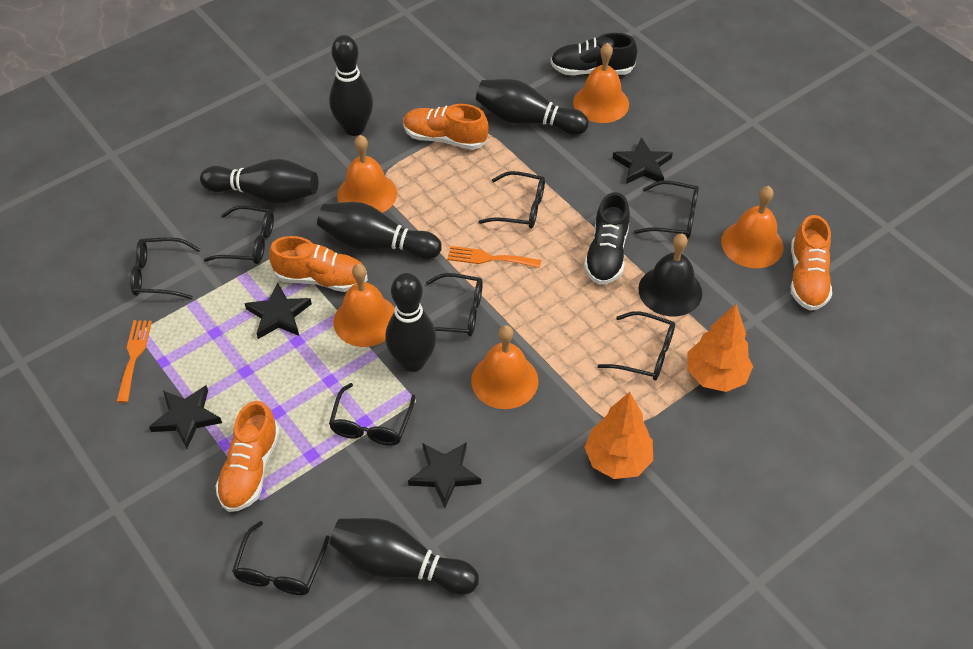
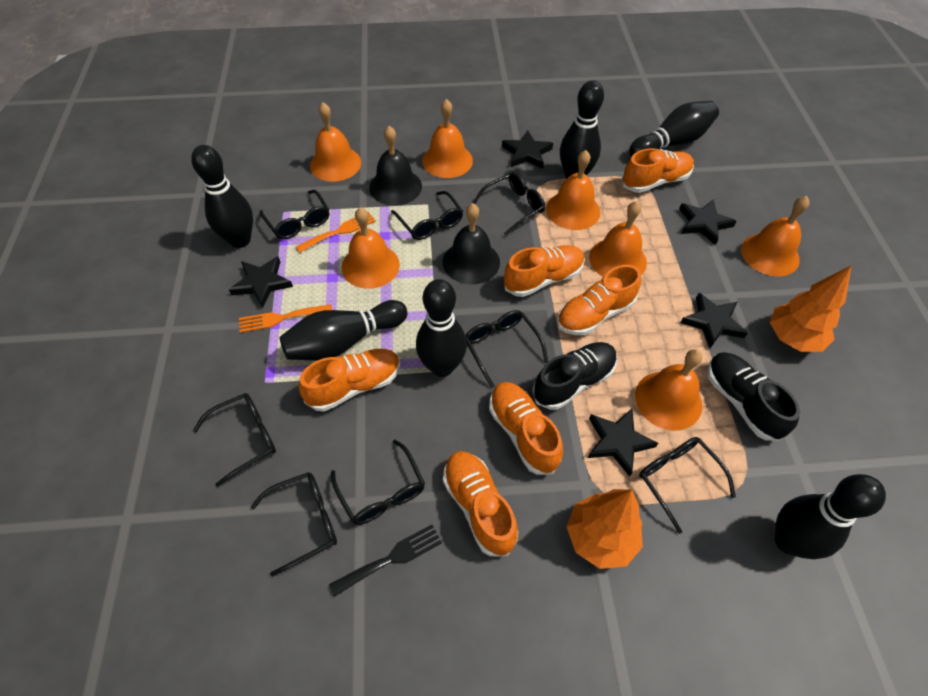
black bell: [638,234,702,316] = 1 -> [369,126,422,206] [443,203,500,285] = 2
black fork: none = 0 -> [329,524,442,597] = 1
black star: [149,386,222,449] [244,283,312,339] [408,442,481,508] [612,137,673,184] = 4 -> [229,256,293,308] [502,130,553,169] [588,409,658,477] [679,199,737,245] [681,293,748,348] = 5
orange bell: [333,264,395,347] [337,135,397,213] [471,325,539,409] [573,43,629,123] [721,186,783,268] = 5 -> [310,102,361,182] [342,207,400,289] [422,99,473,178] [546,150,600,230] [589,201,647,277] [635,349,702,431] [741,196,809,277] = 7
orange shoe: [215,401,280,512] [269,236,368,292] [403,104,488,150] [791,215,832,311] = 4 -> [299,349,400,411] [443,451,518,556] [489,382,563,475] [504,245,585,297] [557,265,641,335] [622,148,694,193] = 6

